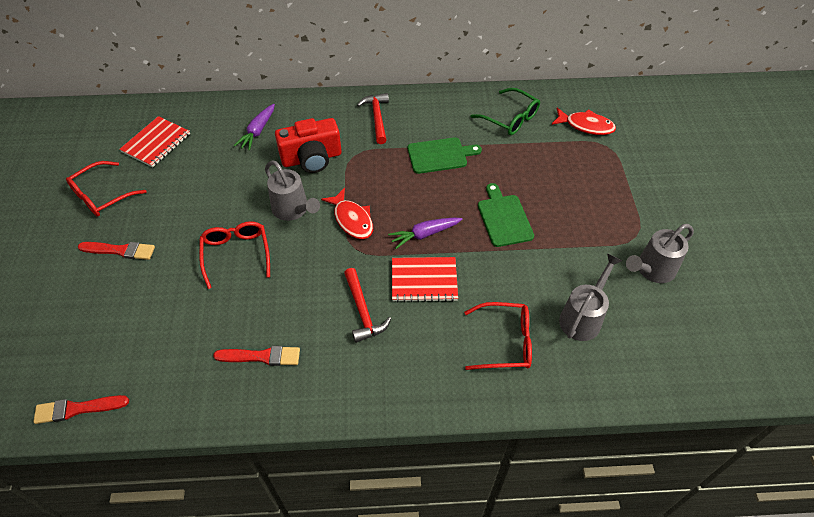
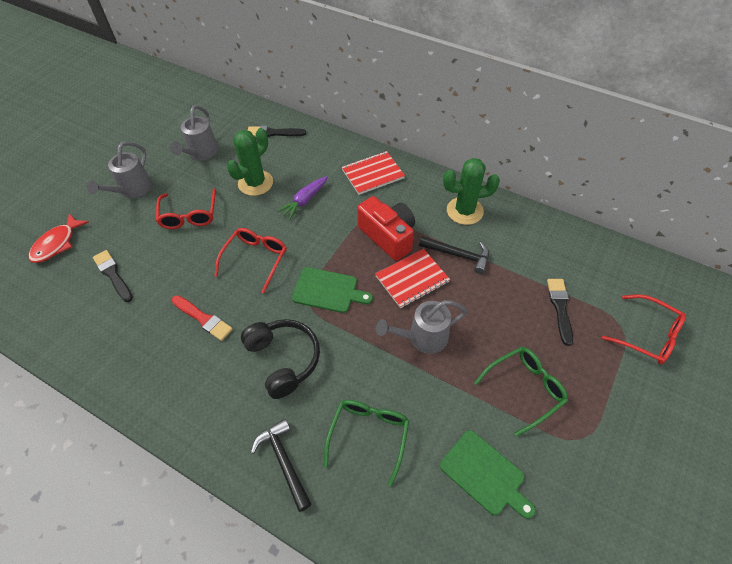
black brush: none = 0 -> [93,250,133,302] [248,126,306,137] [547,279,573,346] = 3
black hammer: none = 0 -> [251,419,312,512] [419,236,489,274] = 2
black headphones: none = 0 -> [241,319,320,399] = 1
green cactus: none = 0 -> [227,128,273,196] [443,158,500,225] = 2
green glasses: [471,88,540,135] = 1 -> [324,400,409,487] [474,347,568,437] = 2
purple carrot: [234,104,275,151] [388,218,462,249] = 2 -> [277,176,328,220] = 1
red brush: [33,395,129,424] [78,242,155,260] [213,346,300,366] = 3 -> [172,295,233,341] = 1
red fish: [321,188,373,239] [552,108,616,135] = 2 -> [29,213,89,263] = 1
red hammer: [344,268,391,343] [357,93,389,144] = 2 -> none = 0

